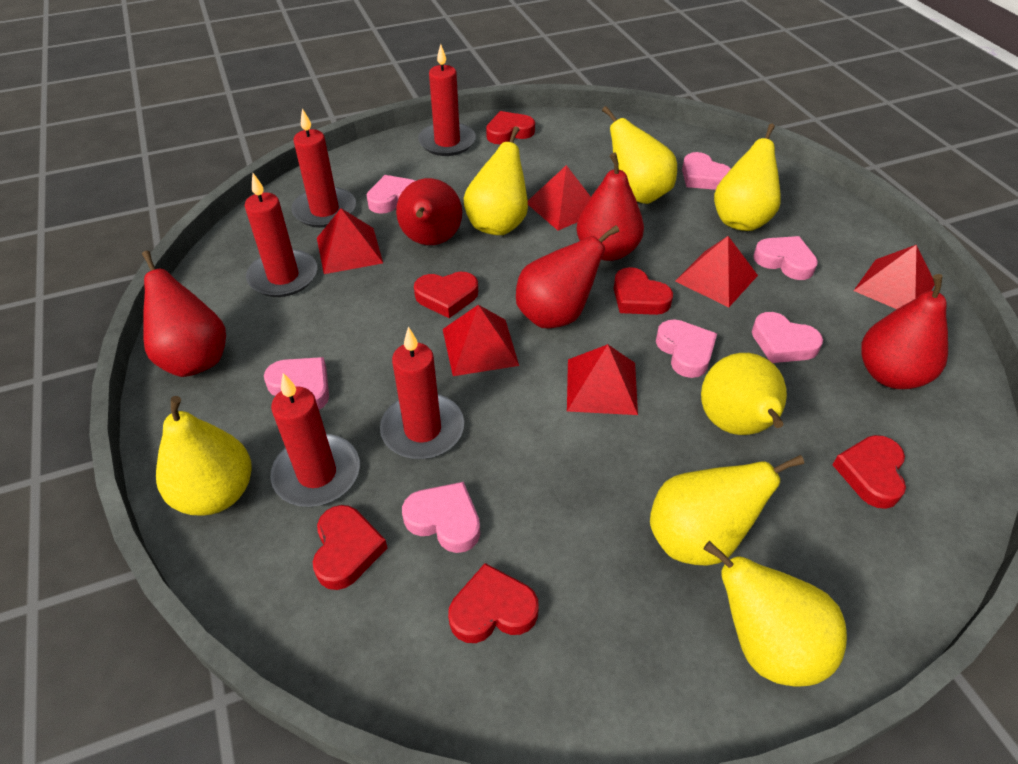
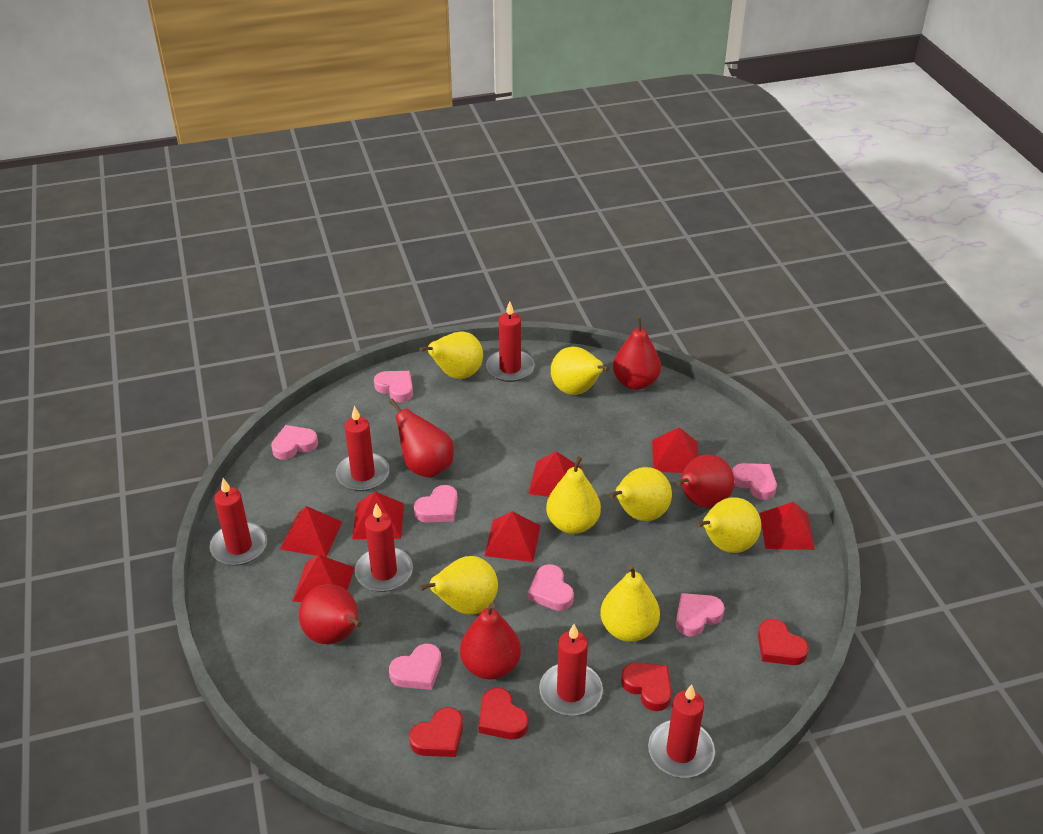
red candle: [245,173,317,297] [270,373,360,507] [291,108,356,228] [380,327,464,459] [418,44,476,156] = 5 -> [210,478,267,566] [336,406,389,491] [355,503,413,592] [486,301,535,382] [539,624,603,715] [648,684,715,777] = 6
red heart: [313,505,387,590] [414,272,478,318] [448,563,539,643] [486,111,535,144] [614,267,673,315] [833,435,906,509] = 6 -> [409,707,463,757] [479,688,528,739] [621,663,672,711] [758,619,809,665] = 4
red pyramid: [317,208,383,274] [443,305,519,376] [528,165,591,231] [567,344,638,415] [675,236,758,307] [854,245,935,309] = 6 -> [280,506,342,557] [293,555,355,602] [352,492,404,539] [484,511,540,562] [528,451,582,497] [652,427,699,473] [760,502,815,550] = 7

